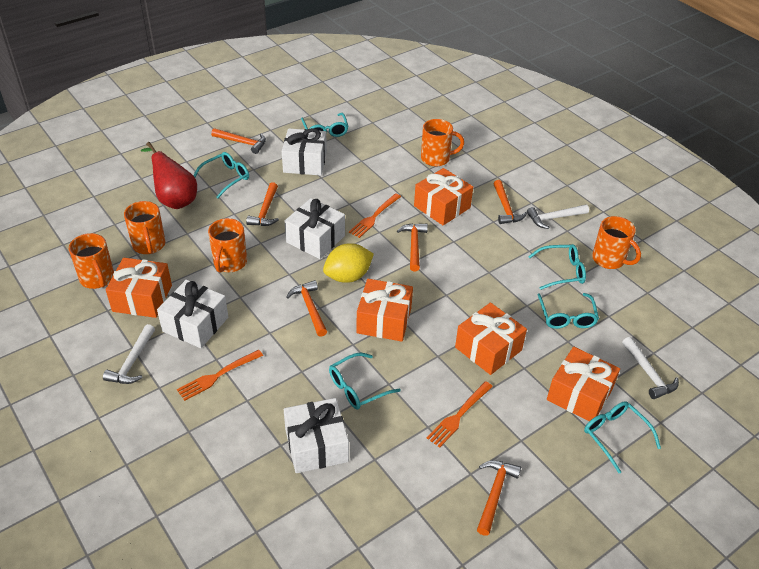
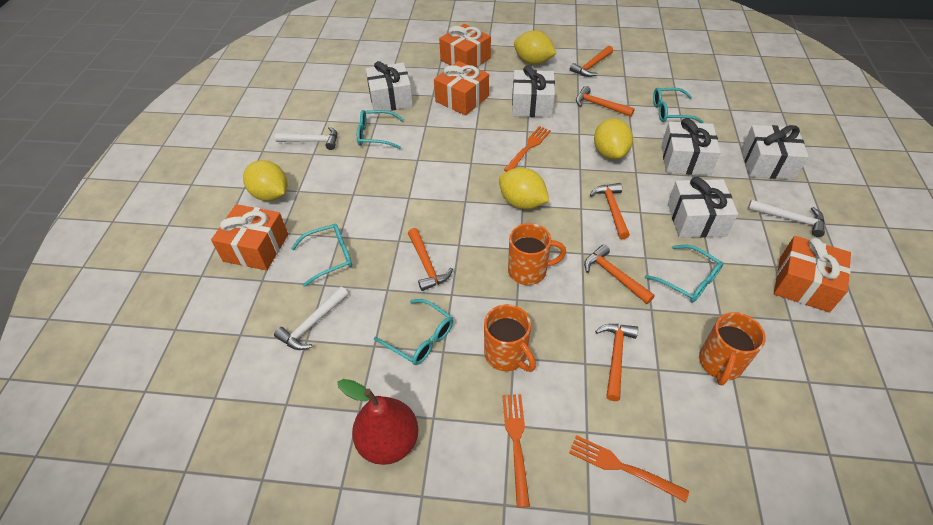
orange gift: [106,258,172,318] [356,279,413,342] [414,168,473,225] [455,302,527,375] [547,347,620,421] = 5 -> [211,204,288,270] [434,61,489,116] [439,24,491,68] [774,236,851,312] = 4
orange mug: [69,233,114,289] [124,201,165,254] [208,218,247,273] [421,119,464,167] [592,216,641,269] = 5 -> [484,304,536,372] [508,223,566,285] [699,312,766,386] = 3
turquoise glasses: [193,152,249,198] [301,113,349,137] [329,353,401,410] [528,244,586,290] [537,293,599,329] [584,401,661,473] = 6 -> [291,224,352,287] [357,110,405,149] [374,299,453,365] [645,245,723,303] [653,88,704,123] = 5
white gift: [157,280,228,348] [282,128,327,176] [284,398,349,473] [285,198,345,259] = 4 -> [366,61,413,111] [512,66,555,117] [661,118,721,176] [668,177,738,238] [742,125,809,180] = 5
yellow lemon: [323,243,374,283] = 1 -> [243,160,287,201] [499,168,549,209] [514,31,557,65] [594,118,633,160] = 4

